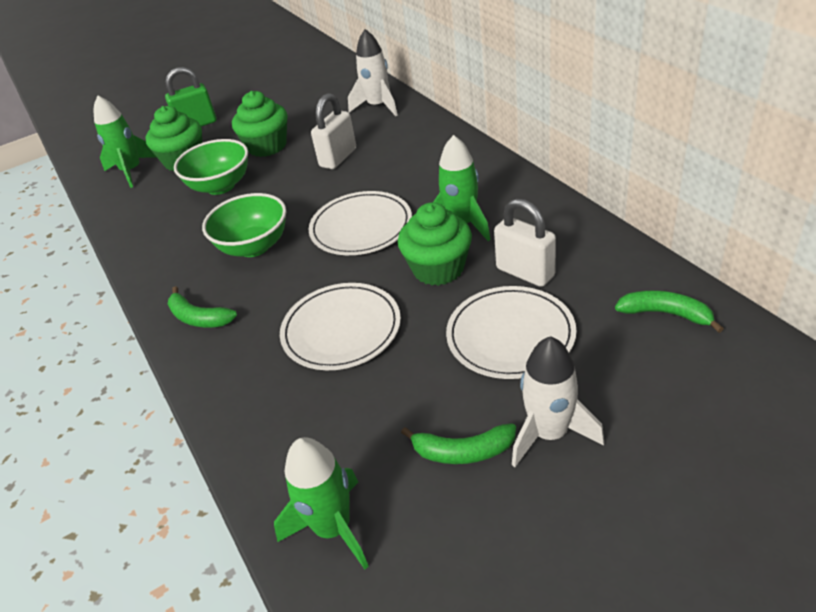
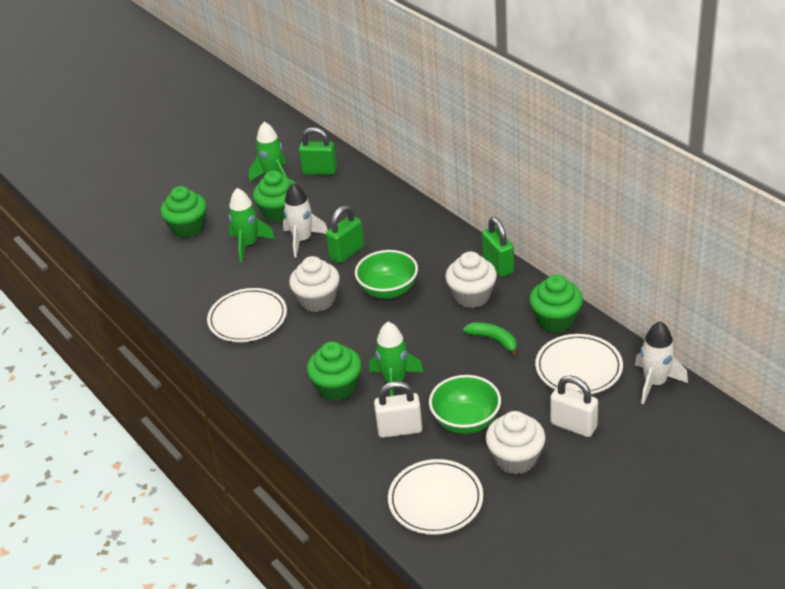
green banana: [168,286,237,327] [401,423,516,464] [615,290,724,333] = 3 -> [463,322,517,357] = 1
green cupcake: [145,106,202,171] [232,91,287,157] [398,202,472,286] = 3 -> [160,186,207,238] [253,170,296,222] [307,341,362,401] [529,275,583,333] = 4
green padlock: [165,67,217,127] = 1 -> [299,127,337,175] [326,205,364,263] [482,217,514,277] = 3
white cupcake: none = 0 -> [289,256,340,312] [445,251,497,308] [486,411,546,475] = 3

